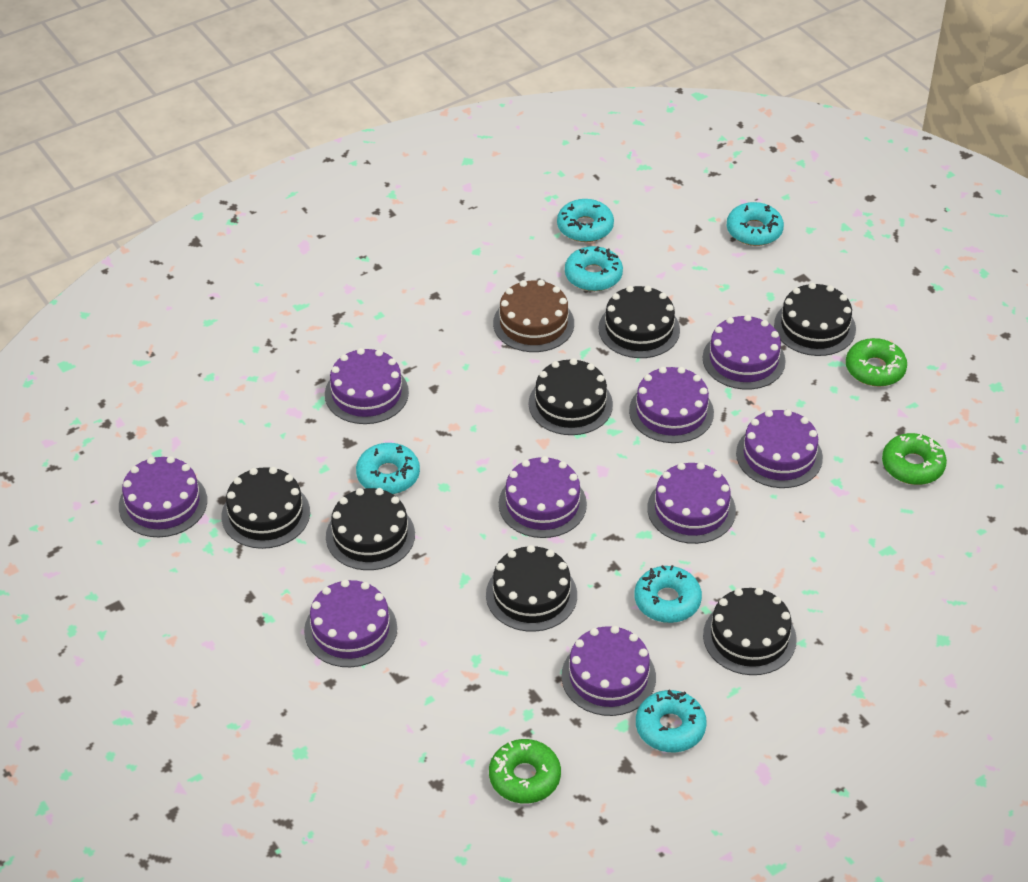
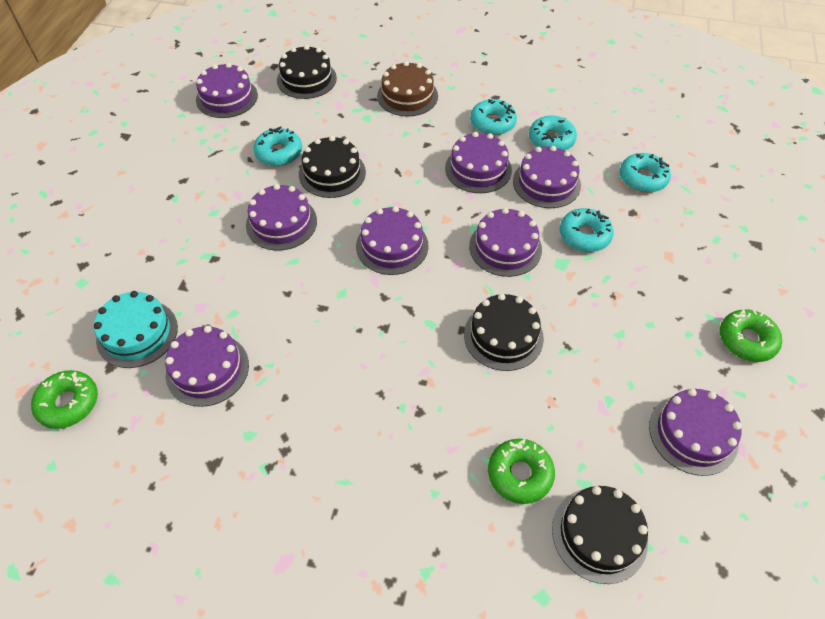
black cake: [222,467,310,549] [326,488,415,570] [486,545,577,632] [529,358,613,435] [598,286,680,358] [703,588,797,675] [774,283,856,356] = 7 -> [277,45,337,99] [299,136,366,198] [464,293,544,371] [552,486,648,584] = 4
purple cake: [119,456,207,537] [304,579,397,667] [325,348,409,424] [499,456,587,538] [562,626,656,716] [629,367,714,443] [647,462,736,544] [702,315,786,390] [736,409,823,488] = 9 -> [165,326,249,407] [196,63,258,118] [246,184,317,251] [356,206,429,275] [445,132,512,193] [469,208,542,277] [513,146,581,208] [649,388,742,476] = 8
turquoise cake: none = 0 -> [94,291,178,368] = 1
turquoise donut: [356,443,420,494] [557,199,614,242] [565,246,623,291] [635,565,702,623] [636,689,707,752] [727,202,784,246] = 6 -> [254,127,302,166] [470,99,517,135] [529,116,577,150] [560,208,614,252] [620,153,671,193] = 5

